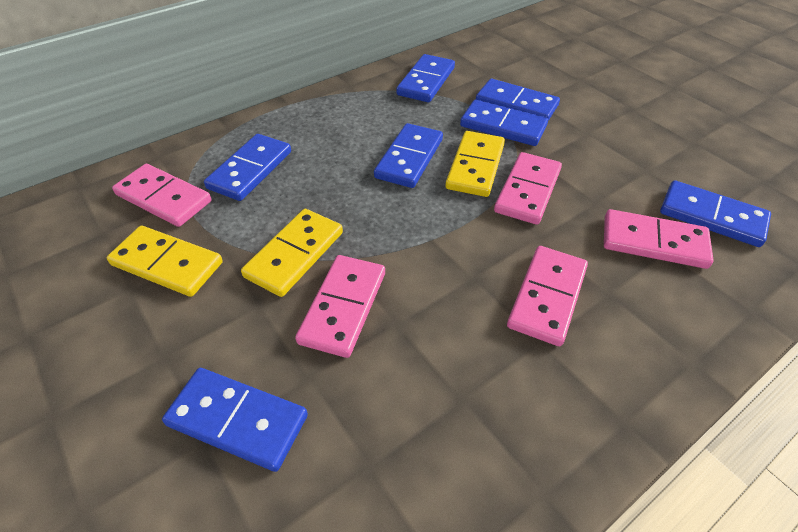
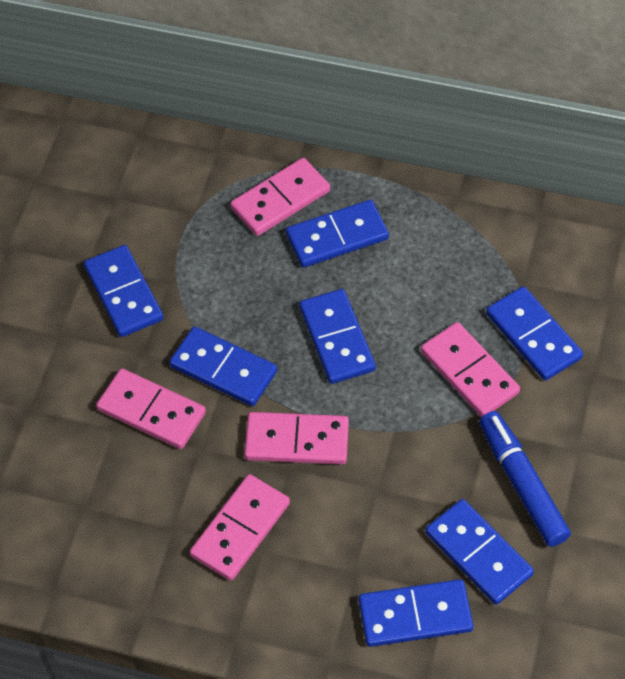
blue marker: none = 0 -> [479,411,571,547] = 1
yellow domino: [107,226,223,297] [241,209,343,297] [445,131,505,197] = 3 -> none = 0

